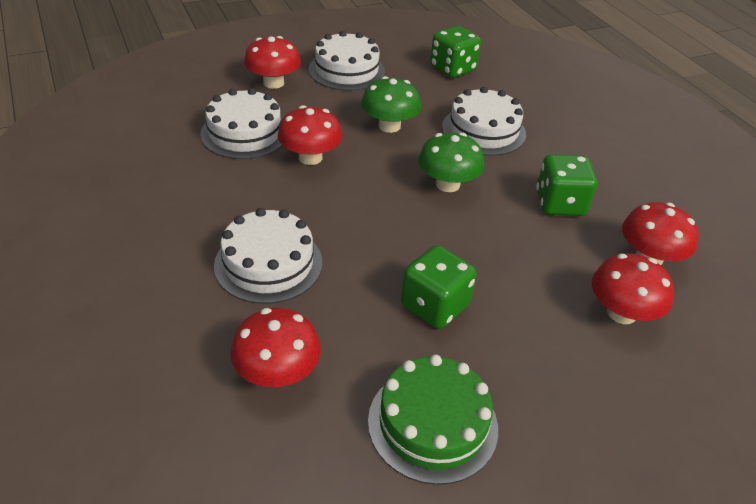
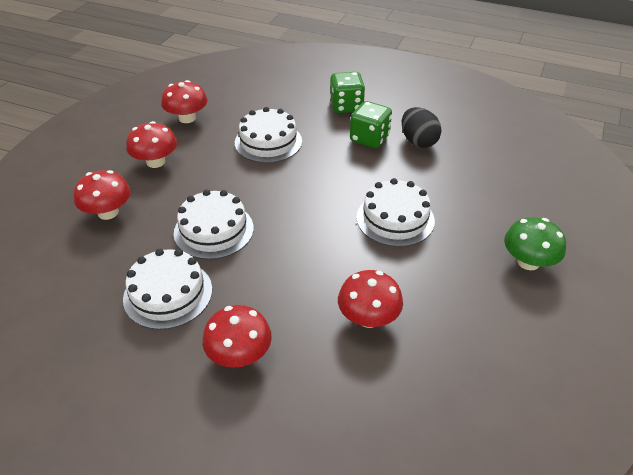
black egg: none = 0 -> [402,107,441,148] = 1
green cake: [368,354,498,485] = 1 -> none = 0
green dice: [401,245,477,329] [430,26,481,78] [536,154,597,216] = 3 -> [330,72,365,113] [350,101,392,148] = 2
green mushroom: [361,76,421,133] [418,132,485,192] = 2 -> [504,217,566,270] = 1

